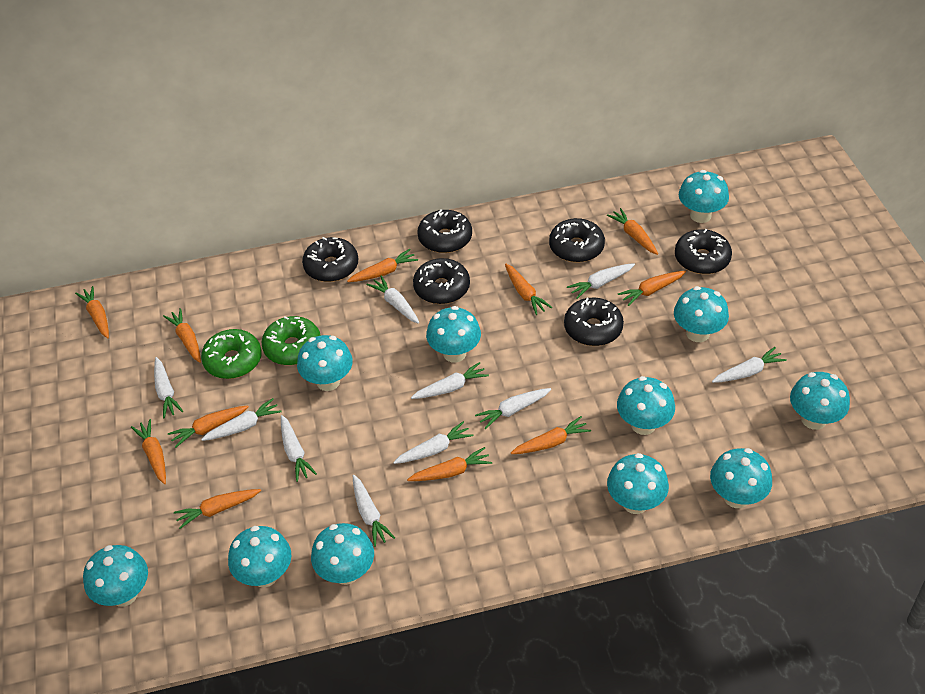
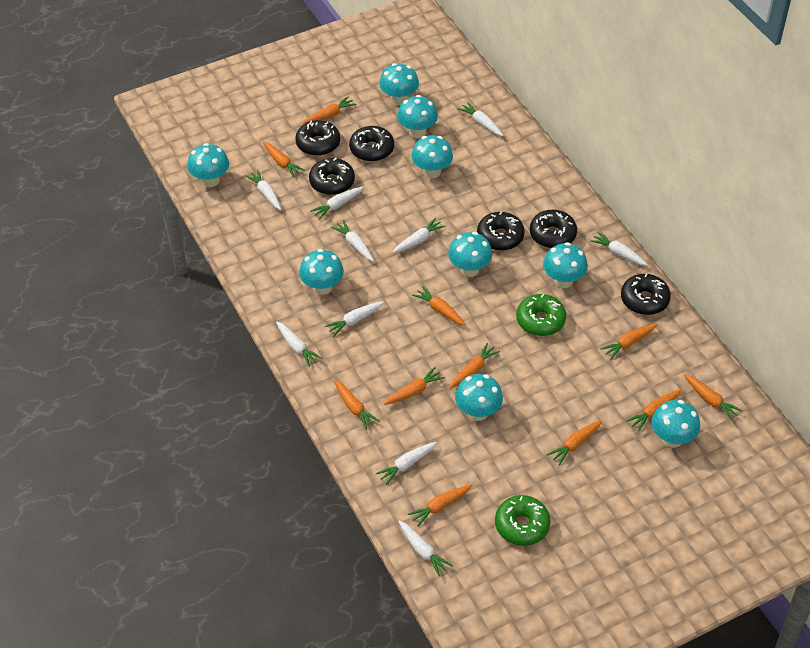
turquoise mushroom: [83,545,148,607] [228,526,291,587] [297,335,353,391] [311,523,374,585] [426,306,481,363] [607,453,669,514] [617,376,675,435] [674,286,729,342] [679,170,729,223] [710,448,772,508] [790,372,850,430] = 11 -> [187,143,229,187] [299,249,344,295] [379,63,419,105] [397,95,438,138] [411,135,453,178] [448,232,492,277] [455,374,503,421] [543,242,588,288] [652,400,700,448] = 9

